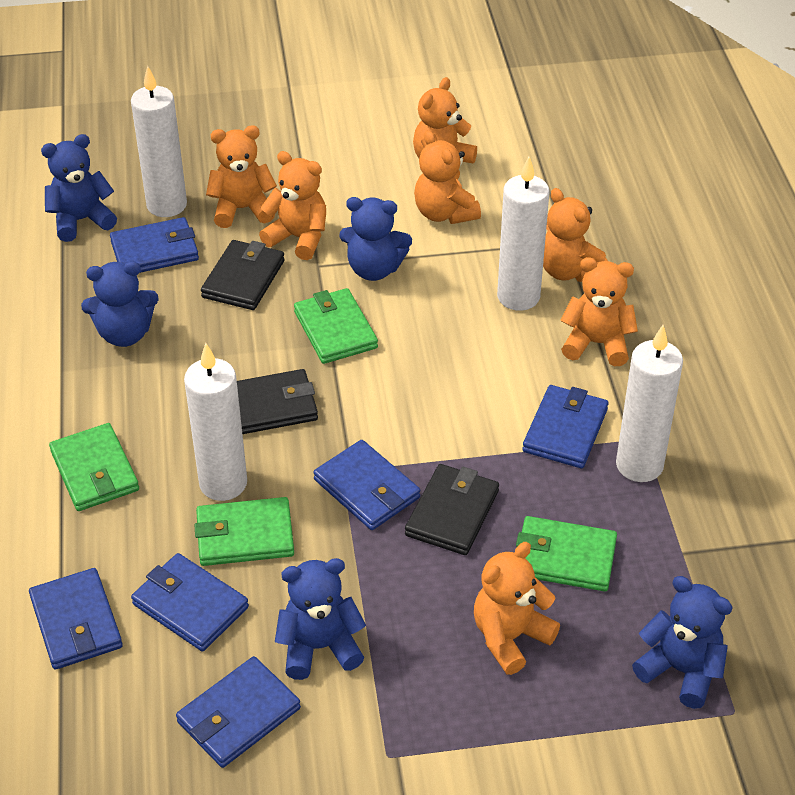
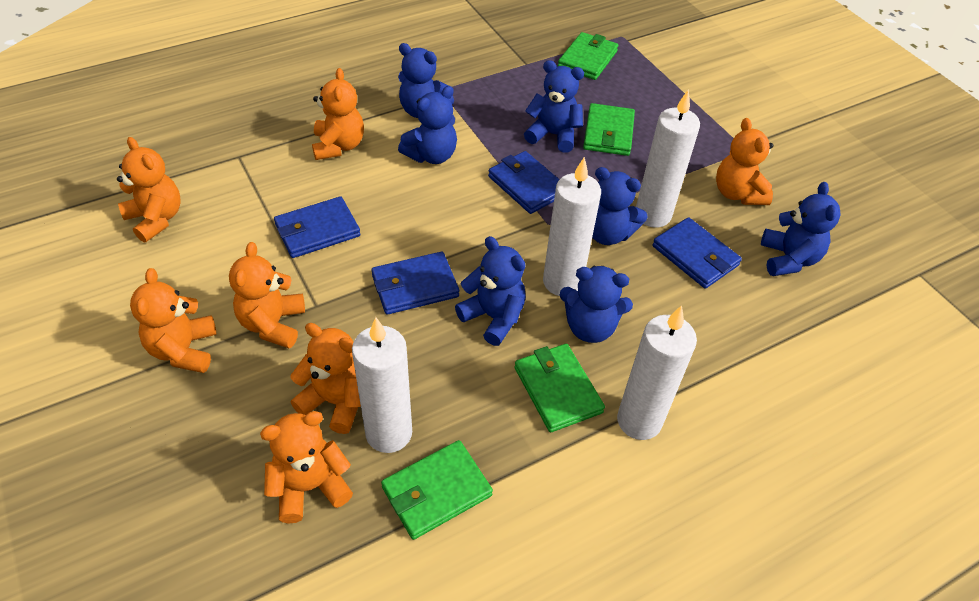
black wallet: [201,240,285,310] [237,369,318,434] [405,464,499,555] = 3 -> none = 0
blue teddy bear: [41,134,117,242] [81,261,159,347] [275,558,366,680] [339,197,412,281] [632,576,733,709] = 5 -> [398,43,454,118] [398,86,457,164] [455,236,526,346] [524,60,584,153] [560,266,633,343] [592,167,648,245] [761,182,841,276] = 7
blue wallet: [29,568,123,670] [110,217,199,273] [131,553,249,651] [176,656,301,768] [313,440,420,530] [522,385,608,468] = 6 -> [274,196,361,258] [371,252,459,315] [488,151,560,214] [652,217,742,289] = 4

